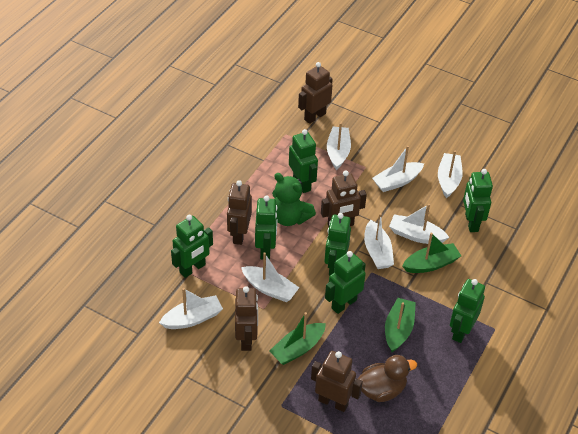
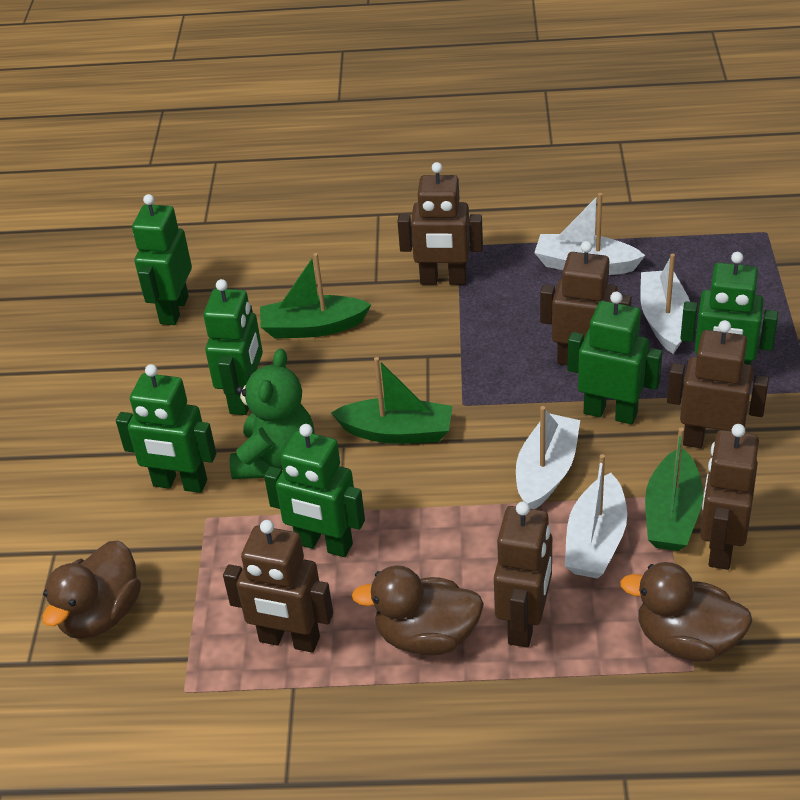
brown duck: [358,355,417,402] = 1 -> [42,540,141,639] [352,565,484,656] [620,562,753,662] = 3
brown robot: [227,180,252,245] [235,286,258,351] [298,62,333,124] [311,351,363,412] [321,171,367,226] = 5 -> [223,520,333,653] [397,162,483,285] [494,502,552,648] [540,241,632,365] [667,320,769,448] [700,424,759,570] = 6
green robot: [171,215,213,278] [255,196,277,260] [289,129,318,193] [324,213,351,276] [325,251,366,314] [450,279,485,343] [463,169,493,232] = 7 -> [116,364,216,493] [132,194,192,325] [203,279,263,415] [264,424,365,557] [567,291,663,425] [680,252,778,365] = 6
white boat: [159,288,223,329] [241,253,299,302] [327,123,351,170] [364,213,394,269] [372,146,424,192] [389,204,449,244] [438,150,463,198] = 7 -> [516,406,580,509] [534,193,645,275] [565,454,627,579] [640,253,690,354] = 4

